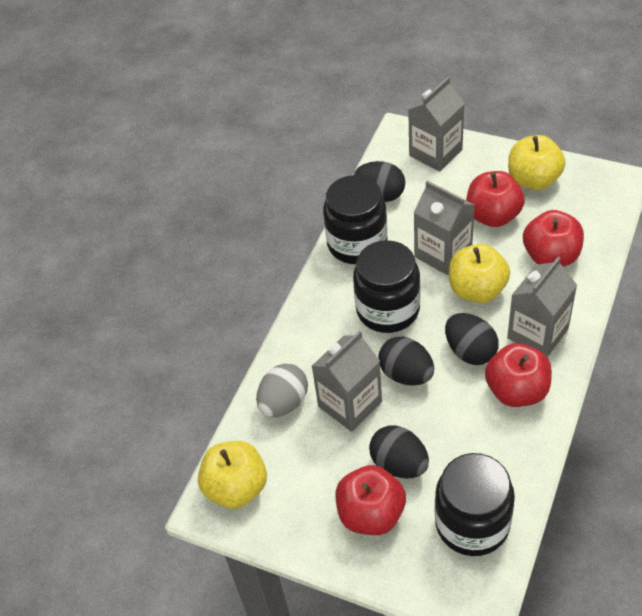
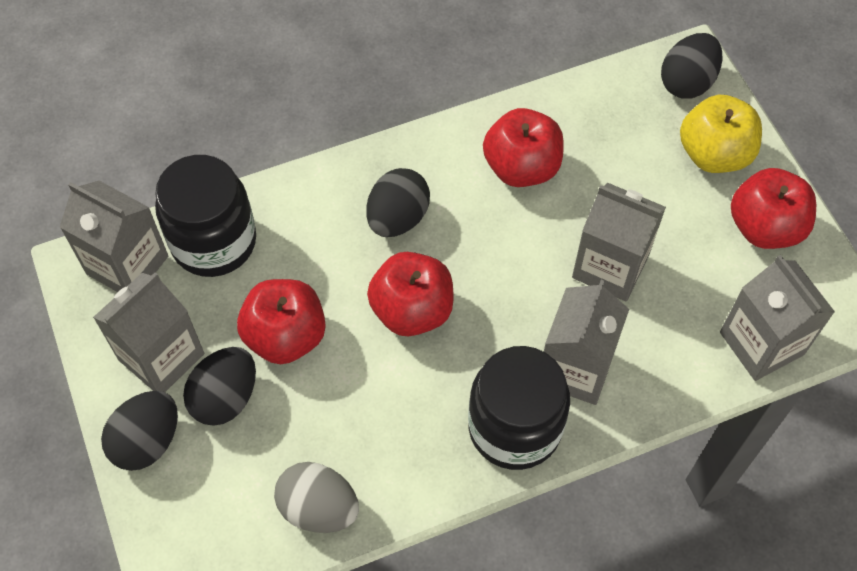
black jar: [323,175,388,264] [353,240,420,333] [435,453,515,556] = 3 -> [155,155,256,277] [468,346,570,470] = 2
grey carton: [312,331,382,432] [408,77,465,172] [413,181,475,275] [507,257,577,357] = 4 -> [60,181,168,292] [93,272,204,392] [544,280,629,405] [572,182,666,301] [720,255,835,381] = 5
yellow apple: [198,441,267,509] [449,244,510,303] [508,135,565,190] = 3 -> [680,95,762,173] = 1

